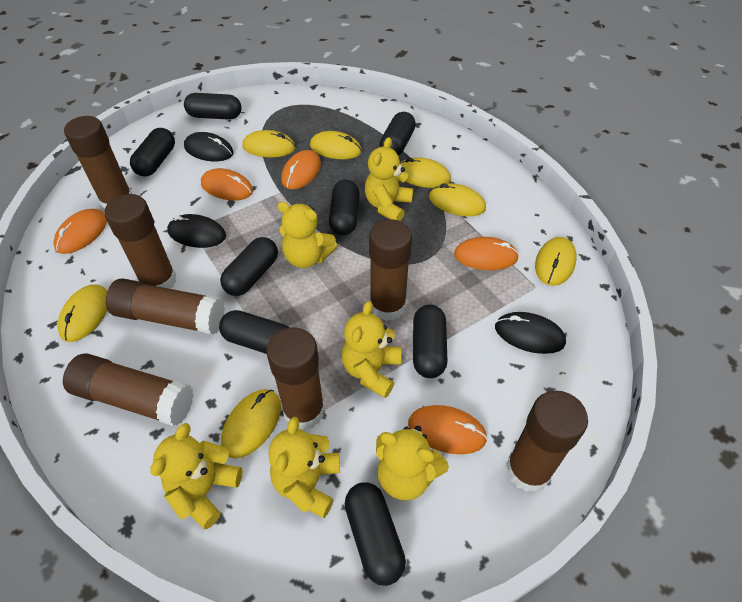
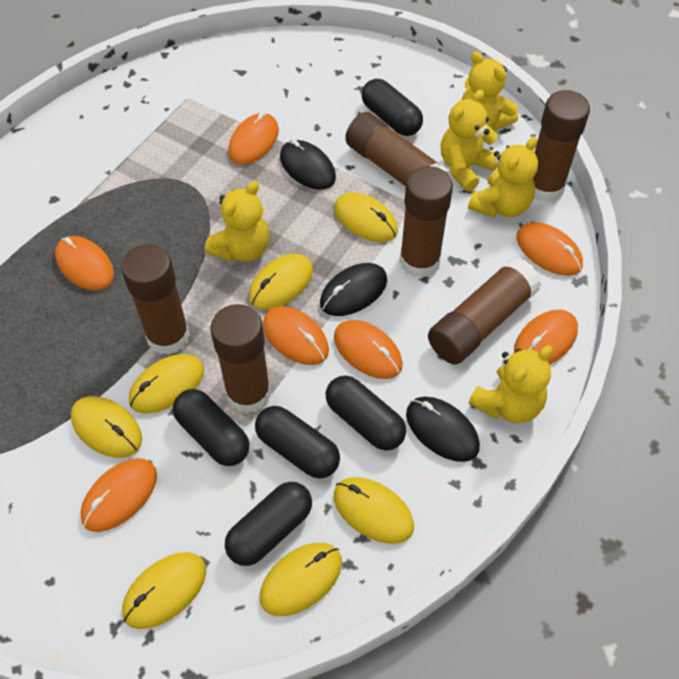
black capsule: [130,128,175,177] [184,93,242,120] [219,310,290,354] [220,237,278,296] [329,179,359,235] [345,482,406,586] [379,112,416,156] [413,305,448,378] = 8 -> [173,389,250,466] [225,482,312,566] [255,406,340,478] [326,375,406,451] [362,79,423,136] = 5
brown glue stick: [63,353,194,426] [64,116,132,210] [104,194,177,289] [106,278,225,335] [266,327,325,430] [369,219,412,321] [506,391,588,492] = 7 -> [121,244,190,355] [210,304,271,413] [345,112,452,186] [399,166,453,278] [428,257,541,365] [533,90,590,202] = 6
orange mouse: [53,209,107,254] [201,168,253,200] [281,150,321,189] [408,405,488,454] [454,237,519,270] = 5 -> [55,236,114,291] [81,458,157,532] [228,112,279,165] [263,306,329,365] [334,320,403,379] [514,309,578,365] [516,222,583,276] = 7
yellow teddy bear: [150,423,242,529] [268,417,340,518] [277,202,337,268] [341,301,401,398] [365,137,413,221] [376,426,449,500] = 6 -> [205,181,270,262] [441,90,498,191] [462,51,518,131] [468,137,538,218] [469,345,553,423] = 5

